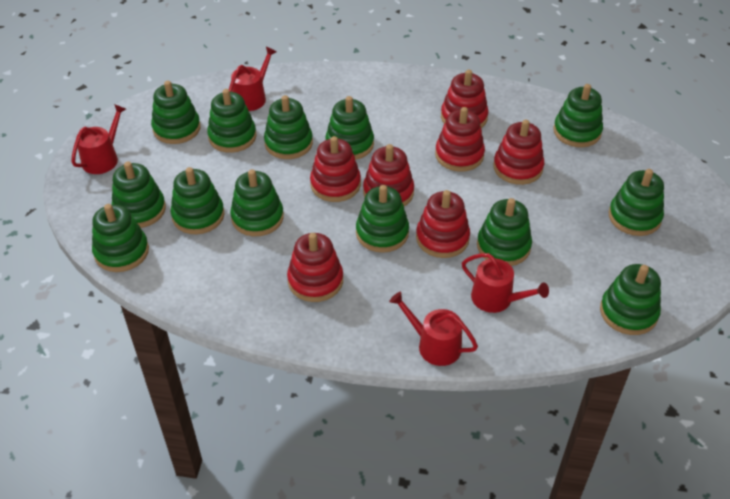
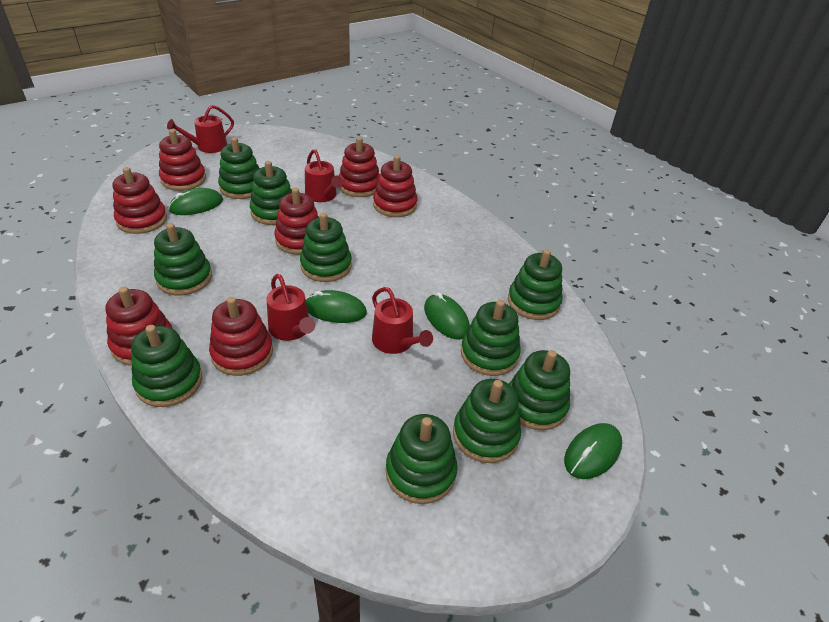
green mouse: none = 0 -> [169,188,223,215] [306,290,367,323] [424,292,470,340] [564,423,622,479] = 4
green stacking toy: [92,204,149,272] [112,161,166,228] [151,81,201,144] [171,167,224,234] [207,89,256,153] [230,169,284,236] [264,95,313,159] [326,96,374,160] [356,185,409,253] [477,198,532,266] [553,84,603,147] [600,264,661,335] [609,169,664,236] = 13 -> [131,325,202,407] [154,223,212,296] [218,137,260,199] [250,161,292,225] [300,213,352,282] [386,414,458,504] [453,379,521,463] [461,300,521,376] [508,249,563,320] [509,350,570,431] = 10

